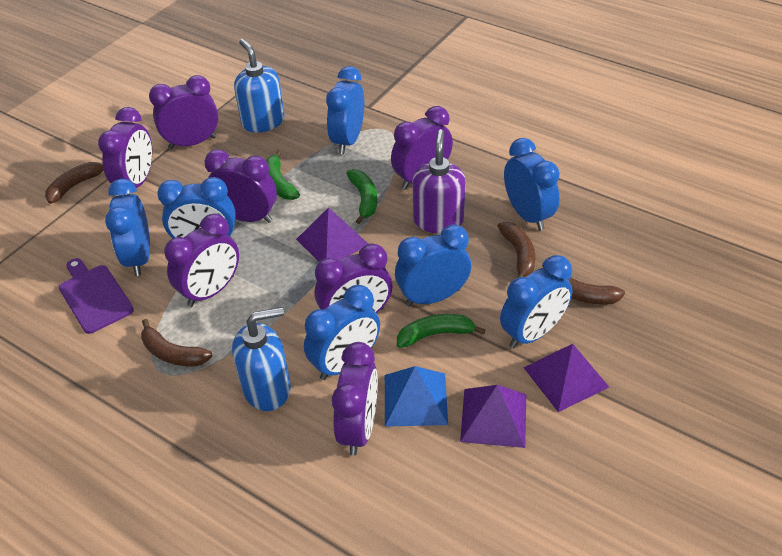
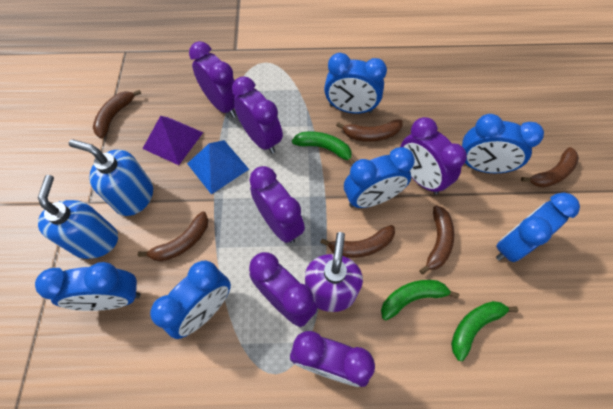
blue clock: [105,179,150,276] [157,177,236,240] [304,285,380,380] [326,66,364,154] [395,225,471,306] [500,255,573,348] [504,138,560,231] = 7 -> [35,262,141,311] [150,261,231,339] [324,53,387,114] [344,147,415,208] [462,114,544,173] [496,193,580,262] = 6
brown banana: [45,162,104,204] [141,319,212,366] [497,222,535,278] [542,265,625,305] = 4 -> [93,90,141,139] [138,212,208,262] [320,225,395,258] [336,120,403,142] [419,205,454,274] [521,147,579,188] = 6
purple clock: [98,107,152,195] [149,75,219,149] [164,214,239,307] [205,149,277,223] [315,244,392,313] [332,342,378,455] [391,106,453,190] = 7 -> [189,41,236,117] [232,76,283,154] [249,166,305,243] [249,252,317,327] [290,331,375,387] [400,117,467,195] = 6
purple cutting board: [59,258,134,334] = 1 -> none = 0
purple pyramid: [296,207,368,262] [460,385,526,448] [523,344,609,412] = 3 -> [142,116,203,165] = 1

